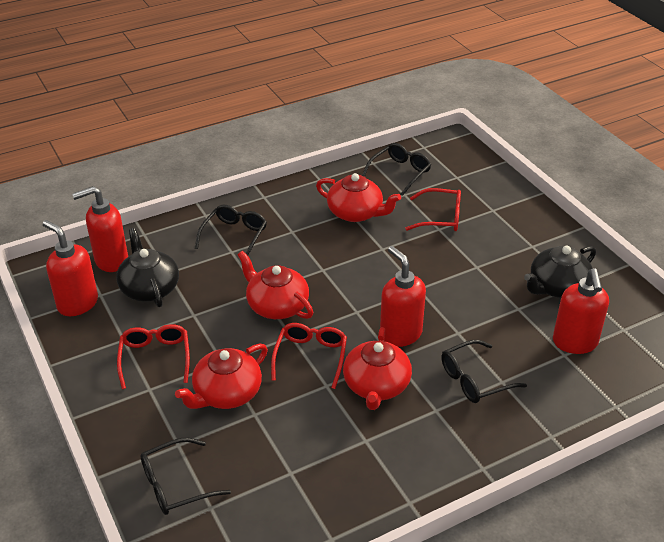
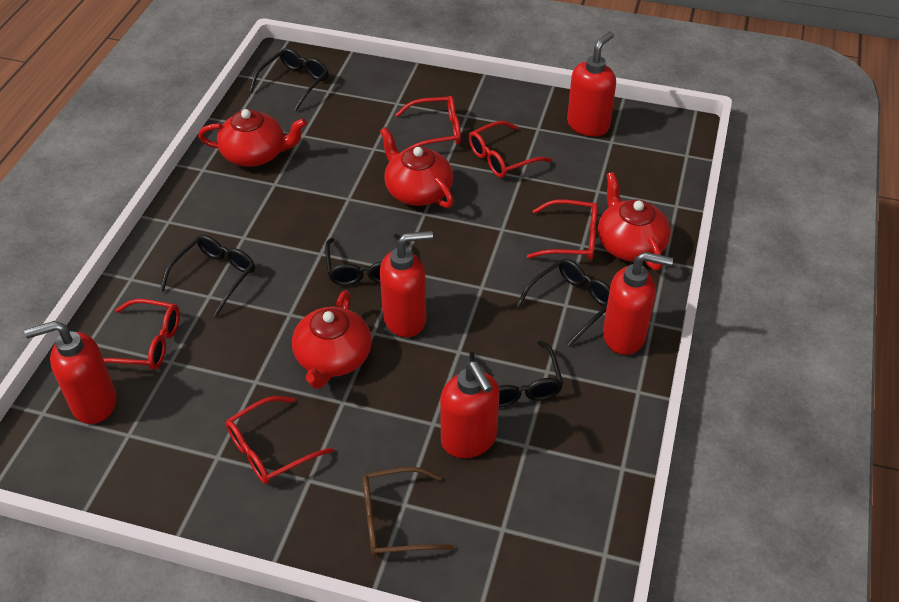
black glasses: [140,438,231,515] [195,205,267,255] [362,143,431,196] [441,340,527,403] = 4 -> [160,235,255,317] [249,48,329,111] [325,234,401,286] [470,341,563,408] [516,259,610,346] = 5
black teapot: [116,228,179,307] [524,246,596,298] = 2 -> none = 0
brown glasses: none = 0 -> [362,467,454,556] = 1
red glasses: [117,324,190,389] [271,323,347,389] [405,188,461,231] = 3 -> [103,299,180,370] [226,396,333,484] [395,96,461,152] [469,121,552,178] [527,199,598,260] = 5
red soap dispenser: [43,220,98,316] [72,186,128,272] [380,246,426,347] [553,268,609,354] = 4 -> [24,321,117,424] [380,231,433,337] [440,361,500,458] [567,32,616,136] [603,252,673,355] = 5

